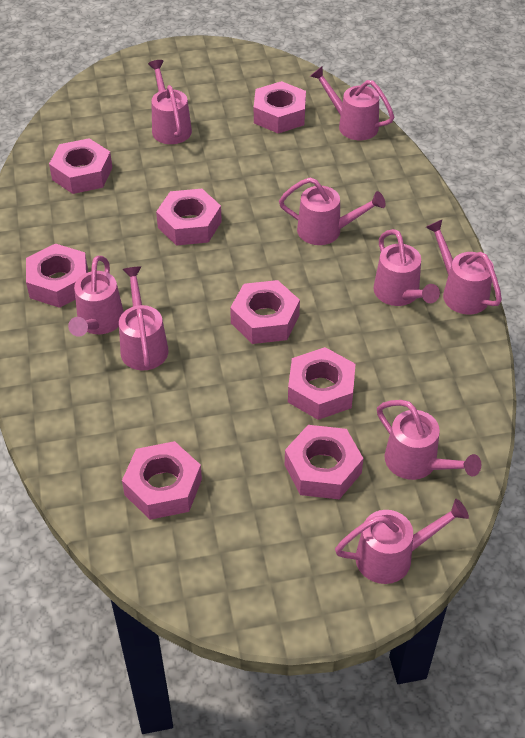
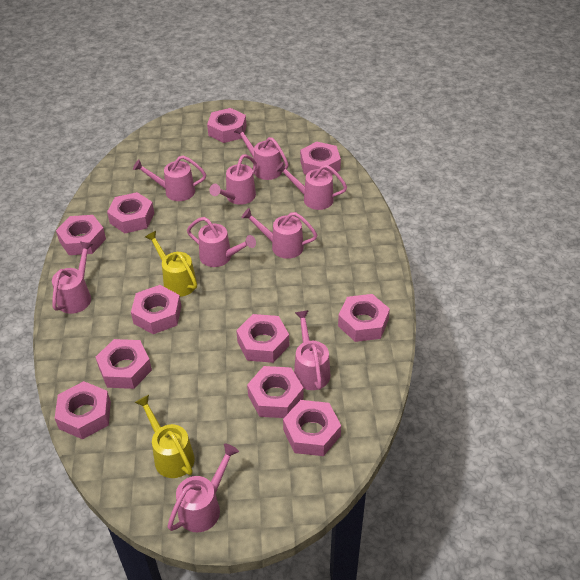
pink nut: [26,244,88,308] [49,138,112,194] [122,441,202,520] [156,189,222,246] [230,280,300,344] [254,81,306,133] [285,425,364,499] [288,347,355,420] = 8 -> [55,381,111,439] [56,215,106,255] [96,339,152,389] [107,192,154,233] [131,285,181,334] [207,108,246,143] [236,314,289,363] [247,366,303,418] [283,400,341,456] [300,142,341,175] [338,294,390,342] = 11
yellow watering can: none = 0 -> [135,395,195,478] [145,231,197,297] = 2

